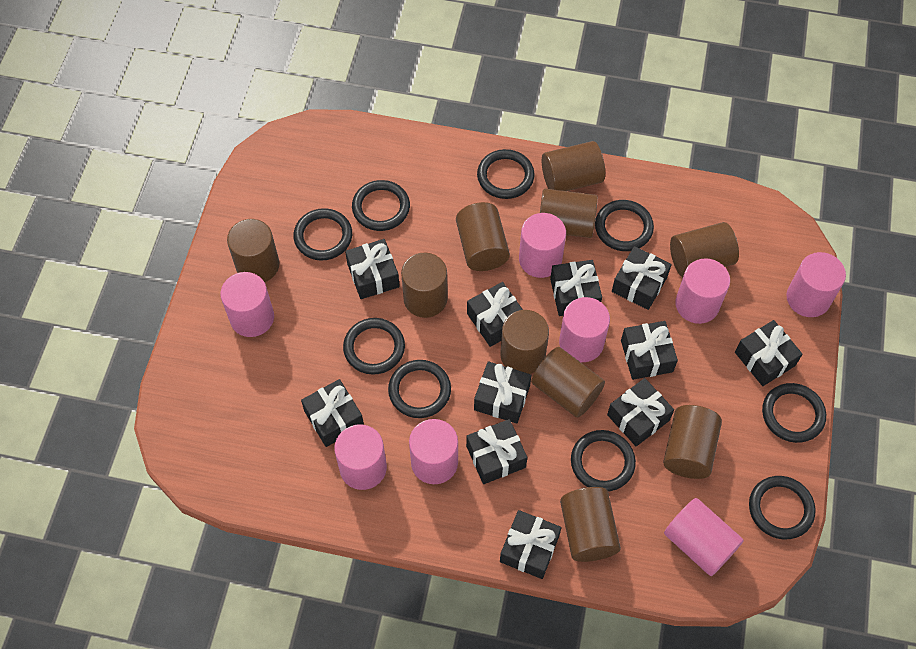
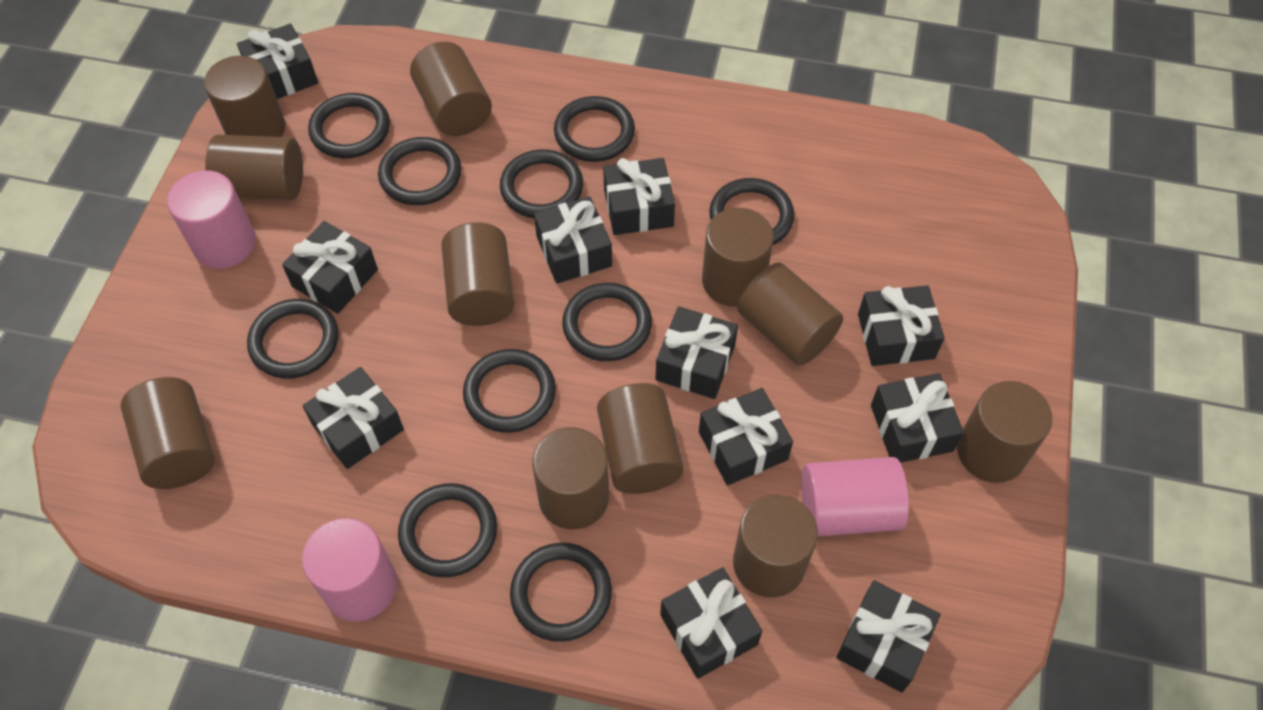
black ring: [293,208,352,260] [343,318,405,375] [352,180,410,231] [388,360,451,418] [477,149,534,199] [571,430,636,491] [595,200,654,251] [749,476,816,539] [762,383,826,443] = 9 -> [247,299,339,379] [308,93,390,158] [378,137,461,205] [398,483,497,577] [463,349,556,433] [500,149,583,218] [510,543,612,642] [554,96,635,162] [562,283,652,361] [709,178,794,245] = 10
brown cylinder: [227,219,279,282] [401,253,448,318] [456,202,510,271] [500,310,549,374] [531,347,605,417] [540,189,598,238] [542,141,605,191] [560,487,621,562] [663,405,722,479] [670,222,739,277] = 10 -> [120,377,215,489] [204,56,286,137] [205,135,303,200] [410,42,492,136] [441,222,514,326] [532,427,609,529] [597,383,684,494] [702,208,774,307] [733,494,818,598] [737,263,843,365] [957,381,1052,483] = 11
pink cylinder: [220,272,274,337] [334,424,387,490] [409,419,458,484] [519,213,566,278] [559,297,610,362] [664,498,744,576] [675,258,730,324] [786,252,846,317] = 8 -> [167,170,256,269] [302,518,397,621] [801,457,909,537] = 3

